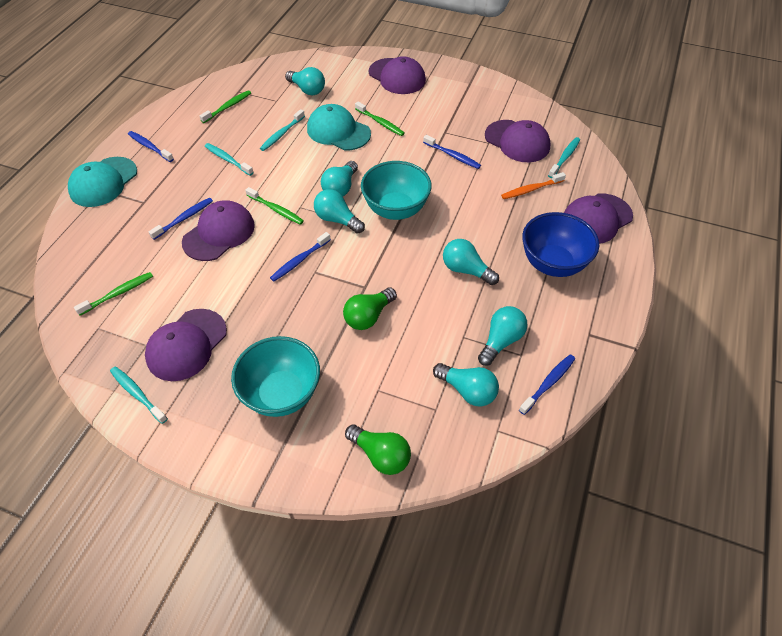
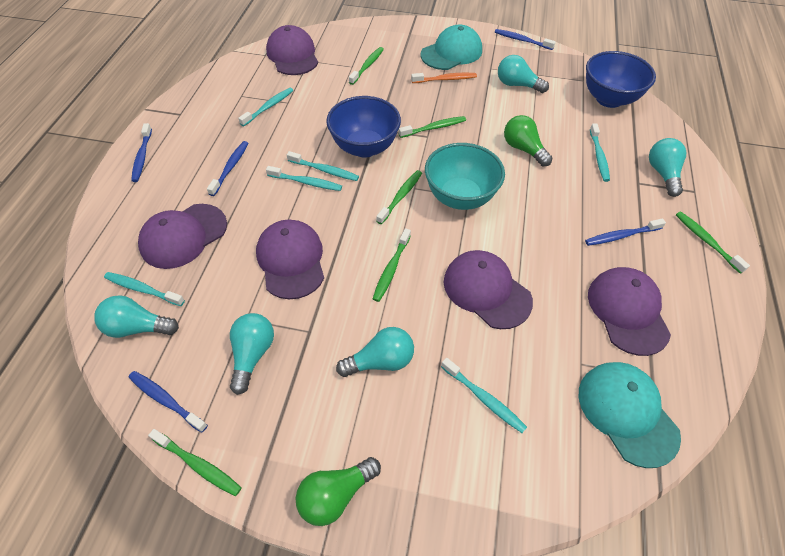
blue bowl: [522,212,599,277] = 1 -> [326,96,401,158] [586,51,656,108] = 2
green toothbrush: [74,272,153,316] [199,90,251,123] [246,187,304,225] [355,101,405,136] = 4 -> [148,429,242,496] [349,47,384,85] [373,228,411,302] [377,170,422,224] [399,116,466,138] [676,212,750,274] = 6
turquoise bowl: [231,336,320,417] [361,161,432,220] = 2 -> [425,143,505,210] = 1
turquoise light bulb: [285,67,325,95] [314,189,365,234] [321,161,358,196] [433,363,499,406] [443,239,499,285] [478,306,528,366] = 6 -> [94,295,179,338] [230,313,274,395] [336,327,414,377] [498,55,549,93] [649,138,686,197] = 5
turquoise toothbrush: [110,367,168,424] [205,143,254,176] [260,109,305,151] [548,137,580,178] = 4 -> [104,272,185,306] [238,88,293,126] [266,166,342,191] [287,151,359,181] [441,358,527,433] [590,123,610,182] = 6

